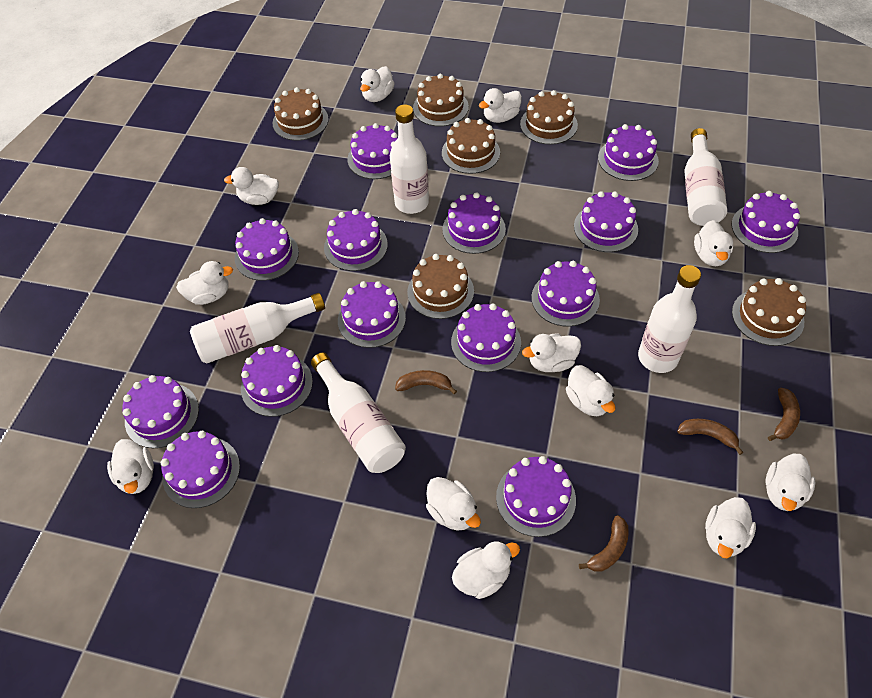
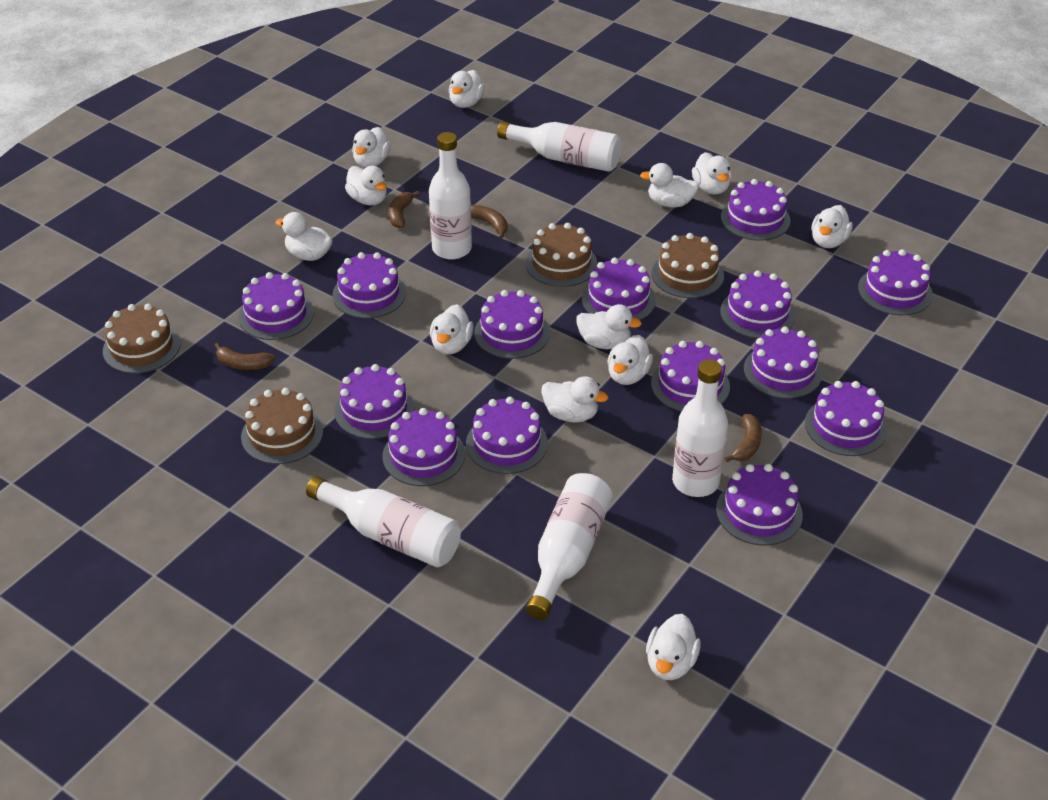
brown cake: [273,87,329,141] [407,254,474,319] [413,74,469,127] [442,118,500,174] [520,90,578,145] [732,278,806,346] = 6 -> [103,304,181,373] [241,388,323,464] [526,223,597,287] [652,233,724,298] = 4

